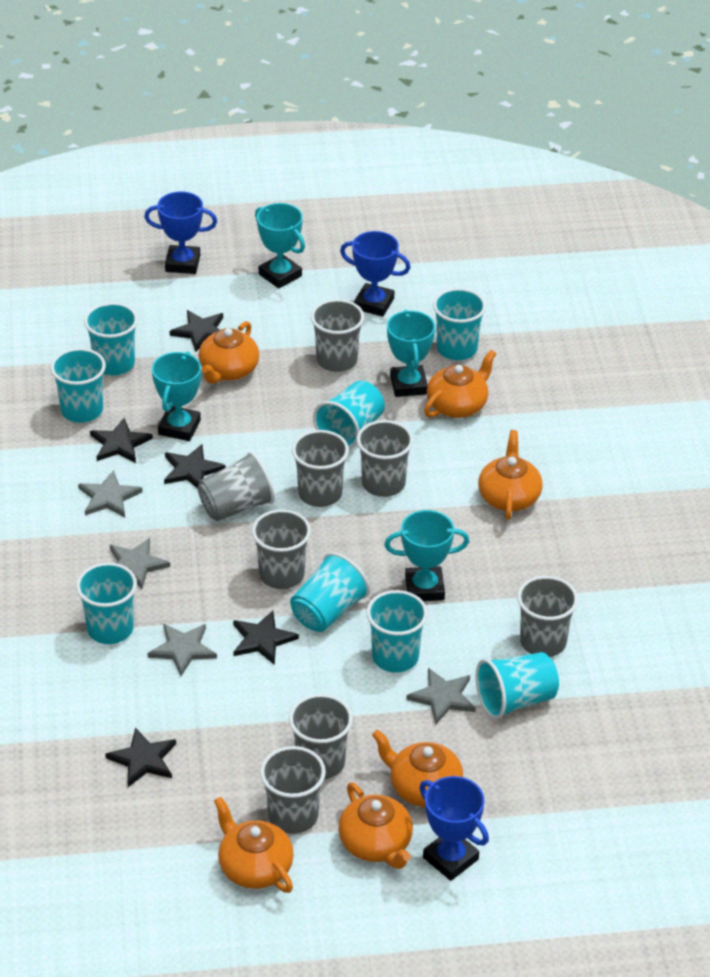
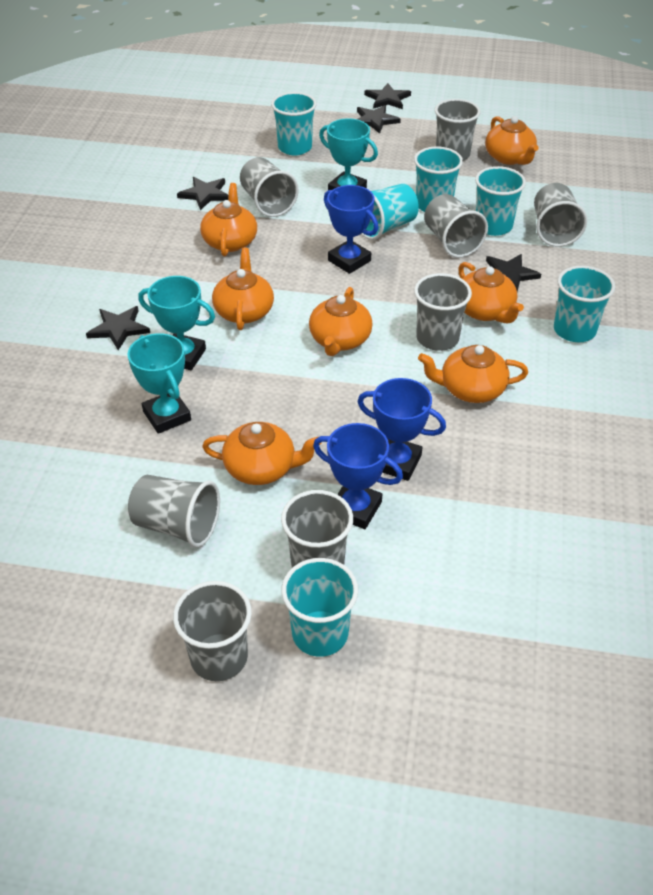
grey star: [78,470,143,517] [110,538,170,589] [148,624,217,676] [406,668,476,724] = 4 -> none = 0
orange teapot: [198,321,259,384] [214,796,294,893] [338,782,413,869] [372,729,463,807] [424,350,496,418] [478,430,543,520] = 6 -> [200,183,257,256] [202,422,322,485] [212,247,274,330] [309,287,373,356] [418,345,528,403] [458,262,524,324] [485,116,539,165] = 7
turquoise cup: [50,348,106,423] [76,562,137,644] [84,302,138,375] [290,552,370,632] [313,381,385,449] [366,590,428,673] [433,288,486,360] [476,652,559,719] = 8 -> [271,92,316,155] [281,558,358,657] [361,184,419,240] [414,146,463,212] [475,166,526,236] [554,266,615,342] = 6
turquoise trophy: [152,352,201,441] [255,203,305,289] [384,510,469,601] [387,310,435,397] = 4 -> [127,333,191,434] [138,276,215,370] [319,118,378,190] = 3

